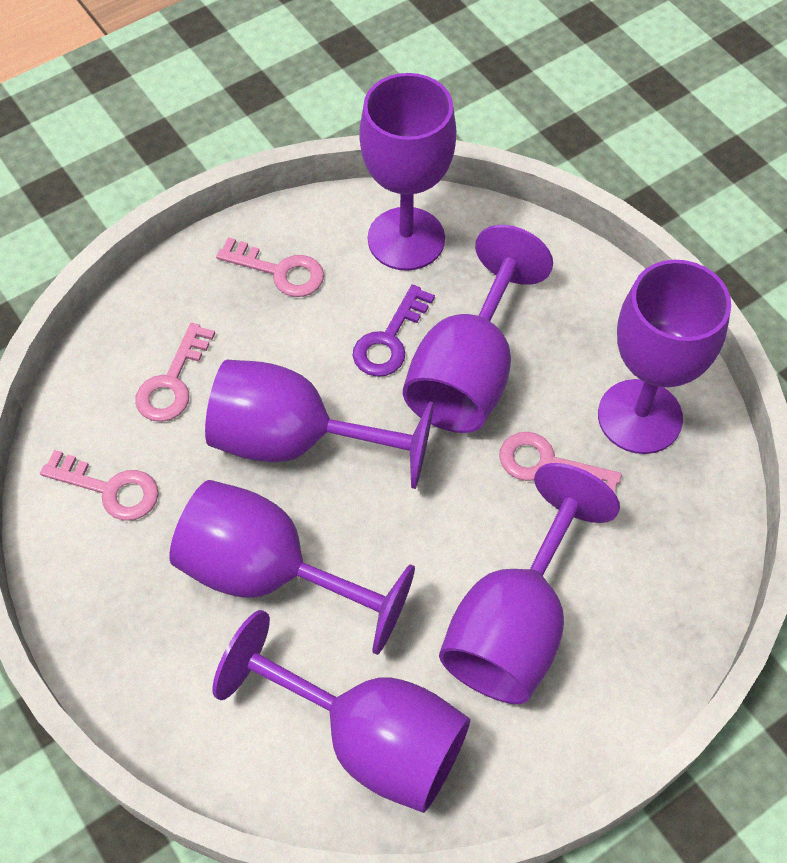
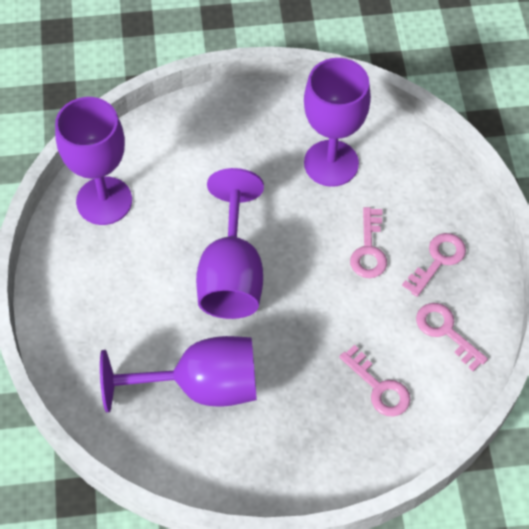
purple goblet: [169,480,415,655] [205,360,434,489] [212,610,470,813] [359,73,456,271] [403,225,553,433] [439,463,620,704] [598,260,731,454] = 7 -> [55,97,132,225] [100,336,257,412] [196,168,264,319] [304,58,371,187] = 4
purple key: [353,285,435,377] = 1 -> none = 0

